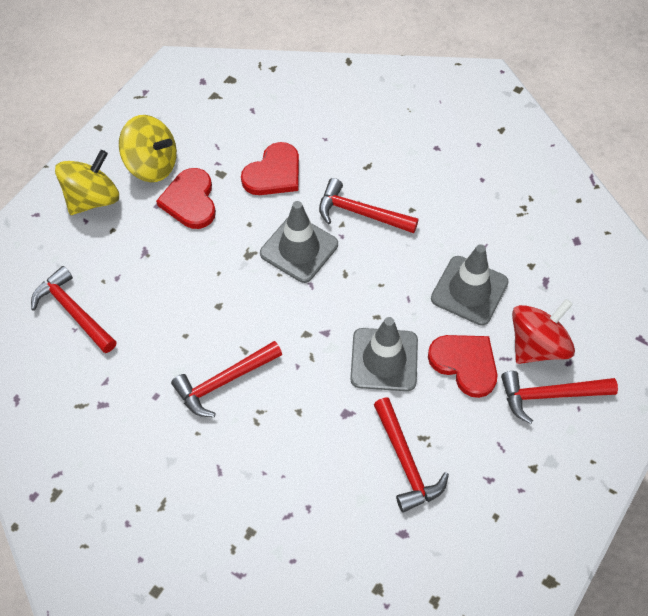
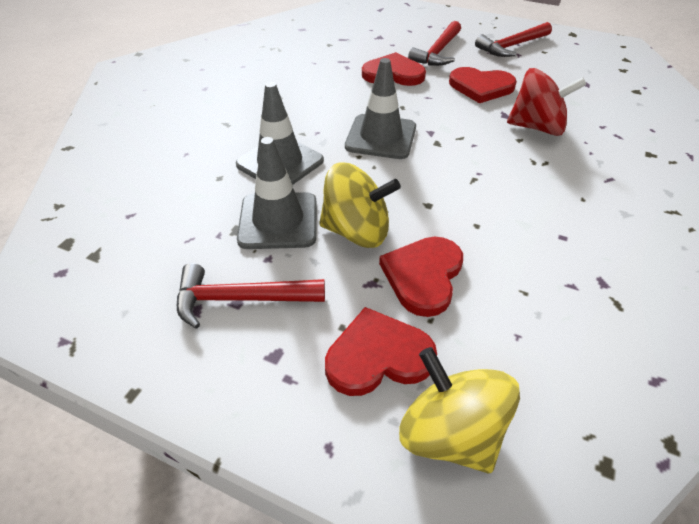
red hammer: [31,266,117,353] [171,341,282,417] [319,178,419,233] [374,398,449,512] [501,371,618,424] = 5 -> [177,263,325,329] [408,21,461,66] [475,22,552,57] = 3
red heart: [156,168,216,229] [241,142,299,195] [428,335,497,398] = 3 -> [325,307,437,396] [362,52,426,86] [379,237,463,317] [449,67,517,103] = 4

